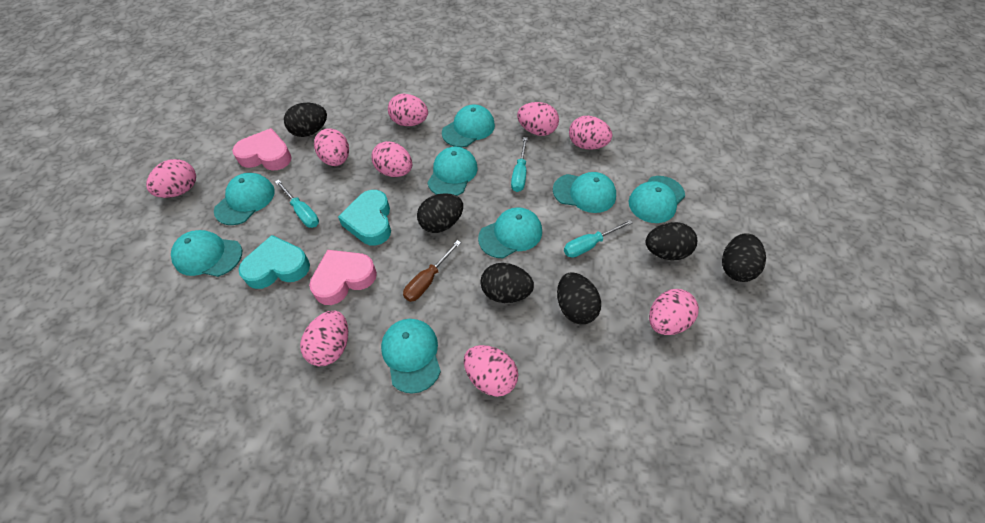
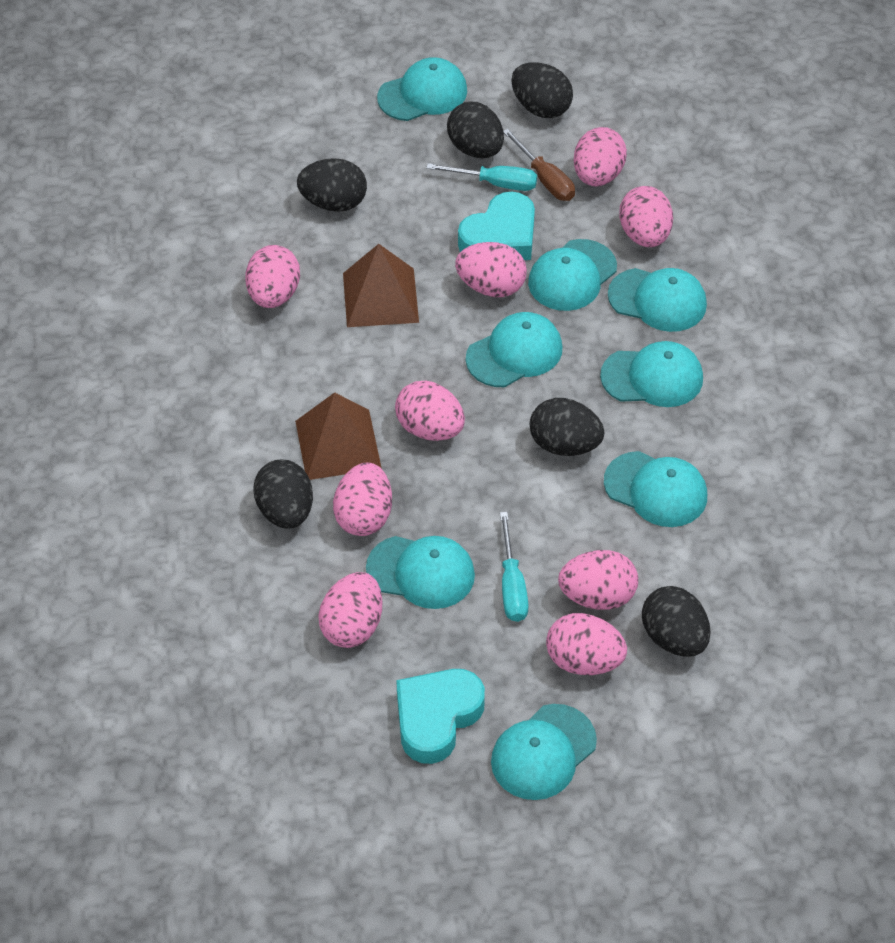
brown pyramid: none = 0 -> [295,392,382,480] [343,244,419,327] = 2
pink heart: [232,128,292,170] [309,250,377,305] = 2 -> none = 0
turquoise screwdriver: [275,180,319,228] [511,137,528,192] [564,220,633,258] = 3 -> [426,163,537,191] [500,512,529,622] = 2

